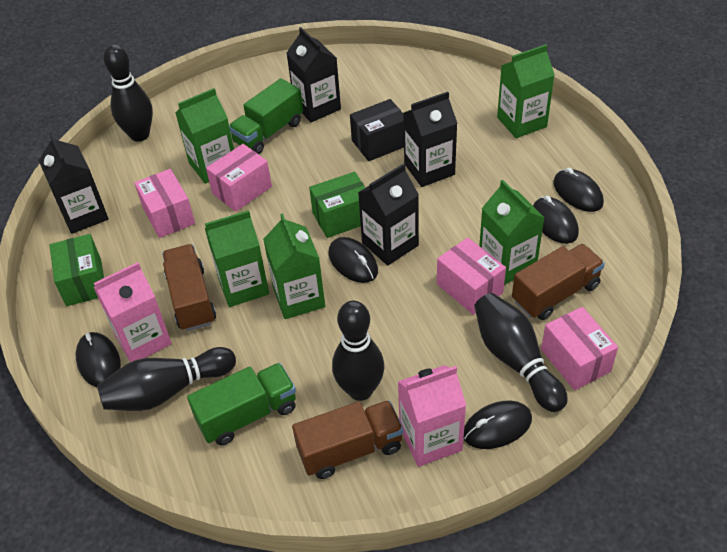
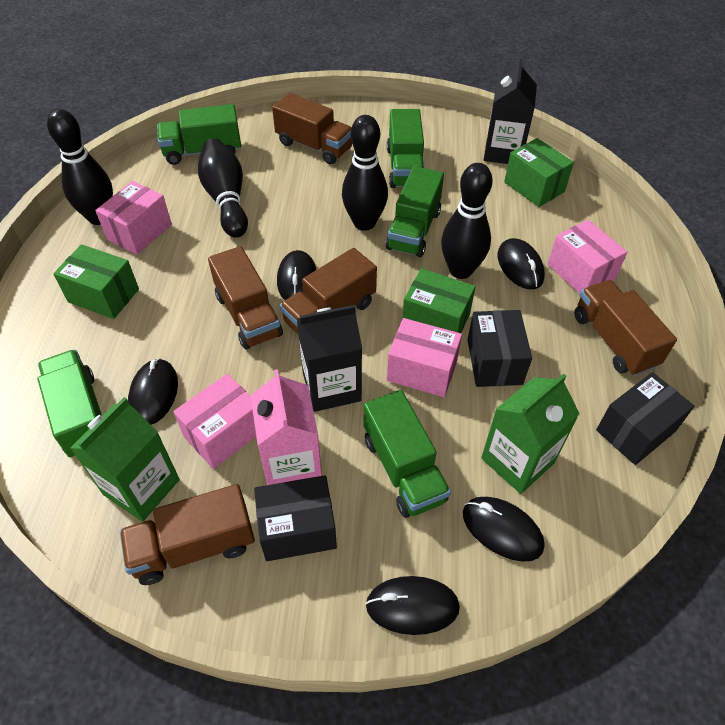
black box: [350,99,404,161] = 1 -> [254,475,337,561] [467,310,532,387] [596,372,694,465] = 3
black carton: [38,134,108,234] [287,27,341,122] [358,163,419,266] [403,92,458,187] = 4 -> [297,305,362,412] [484,59,537,164] = 2
brown truck: [162,244,216,331] [292,400,404,479] [512,244,605,320] = 3 -> [120,484,255,585] [208,246,283,350] [272,93,352,165] [280,248,377,334] [574,280,677,376] = 5
green box: [50,234,104,306] [309,172,365,238] = 2 -> [53,244,139,319] [402,268,475,333] [504,138,574,207] = 3
green carton: [175,88,234,184] [205,210,269,307] [263,214,325,319] [479,180,545,285] [497,44,555,138] = 5 -> [70,397,180,522] [481,374,579,494] = 2
green truck: [187,363,296,446] [229,78,303,154] = 2 -> [38,350,102,457] [157,104,241,165] [364,390,451,518] [386,166,444,257] [387,109,424,188] = 5
pink carton: [94,262,172,362] [398,365,466,467] = 2 -> [250,369,322,485] = 1

